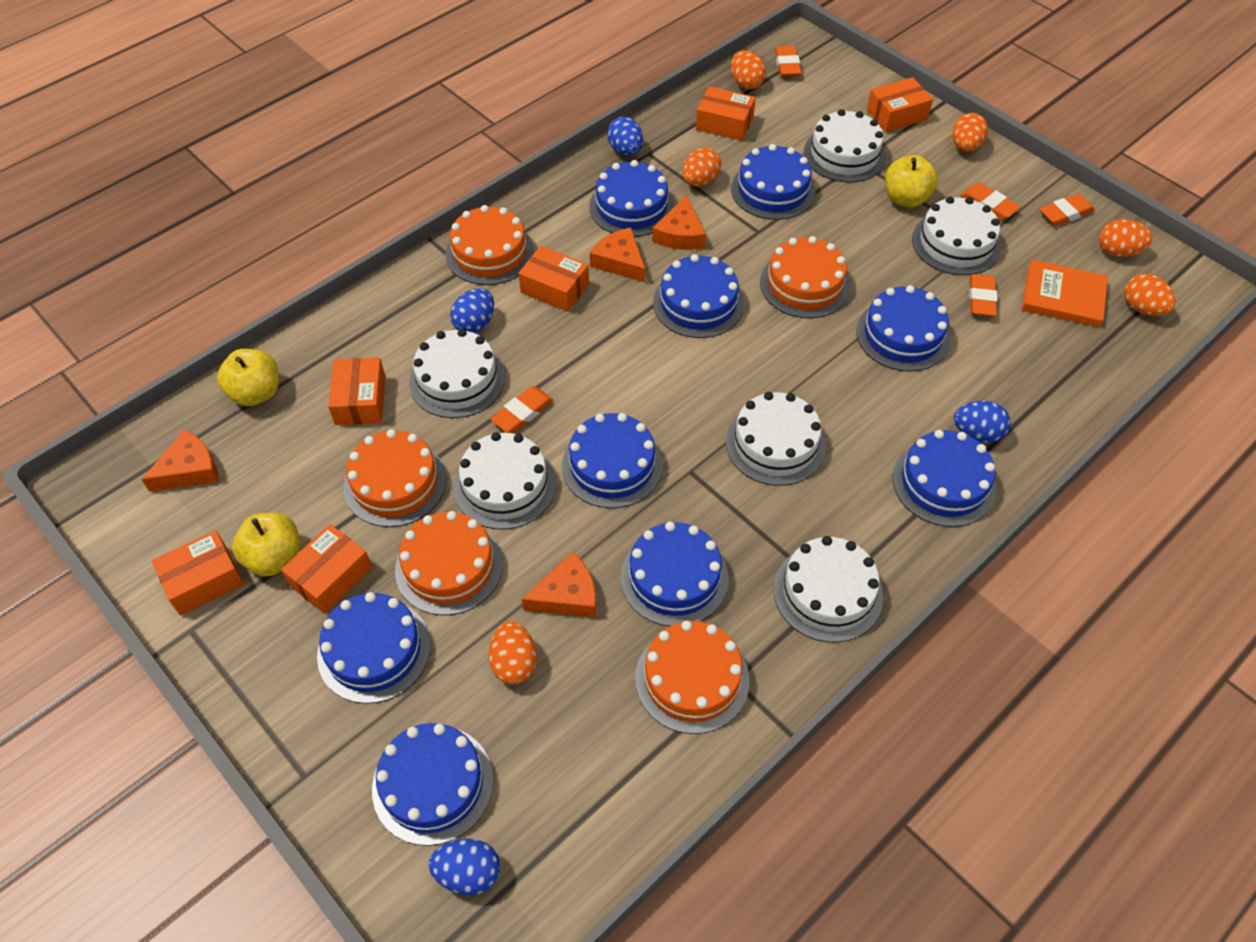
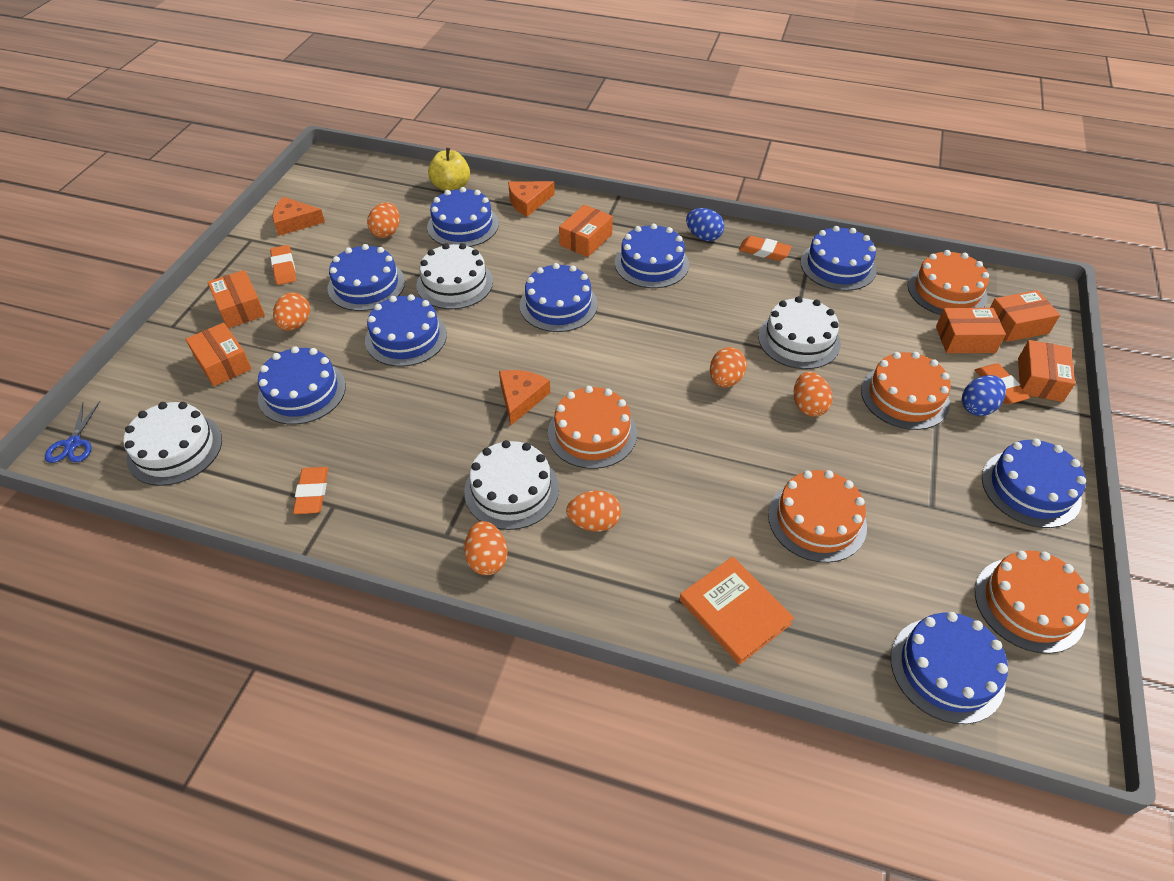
blue egg: [429,839,500,895] [450,288,494,333] [607,117,643,156] [954,401,1011,443] = 4 -> [686,208,724,241] [962,375,1006,416] = 2
blue scissors: none = 0 -> [45,401,100,463] = 1
orange cheese: [141,429,219,492] [522,551,596,618] [590,227,645,282] [652,195,706,250] = 4 -> [272,197,325,236] [499,370,550,425] [508,181,555,217] = 3
orange eraser: [490,386,554,433] [775,46,802,77] [960,183,1020,220] [969,274,997,317] [1040,194,1095,226] = 5 -> [270,245,296,285] [293,467,328,514] [739,236,792,261] [975,364,1030,404] = 4
white cake: [409,329,505,418] [454,432,556,530] [726,392,826,486] [774,536,883,643] [804,109,886,182] [912,196,1001,275] = 6 -> [124,402,222,486] [417,243,493,309] [464,440,559,530] [758,296,841,369] = 4
yellow apple: [217,349,279,406] [232,513,301,576] [885,155,938,207] = 3 -> [428,148,470,191] = 1

